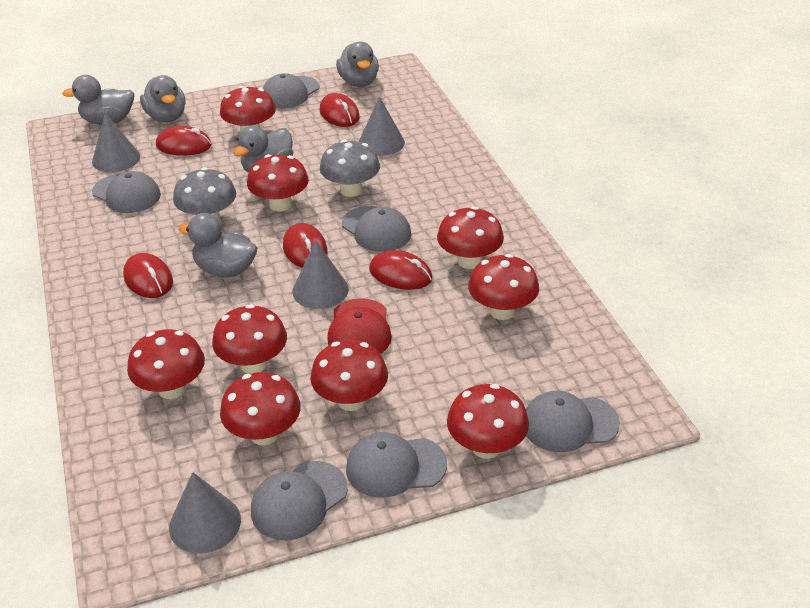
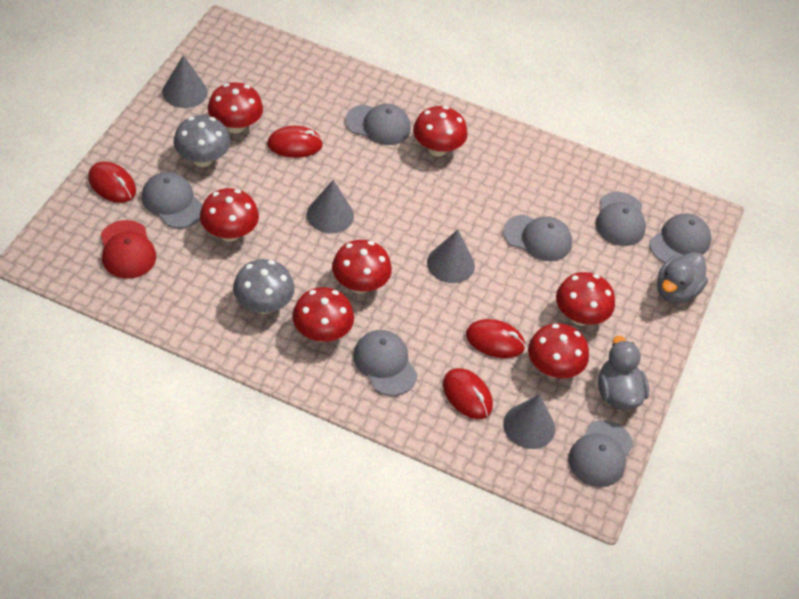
grey cap: [92,171,161,213] [251,461,348,540] [263,73,320,109] [342,206,411,252] [346,432,447,498] [526,391,620,452] = 6 -> [142,172,203,228] [345,104,411,145] [353,330,418,396] [503,214,572,261] [568,420,633,487] [596,192,646,246] [650,214,711,263] = 7
grey duck: [62,75,134,125] [140,75,186,122] [179,213,257,277] [233,126,293,173] [336,41,379,87] = 5 -> [598,336,649,410] [657,252,708,303] = 2
red mouse: [123,253,173,298] [156,126,212,156] [283,223,328,268] [320,93,360,127] [369,250,433,290] = 5 -> [88,161,136,203] [267,126,323,158] [443,368,493,419] [466,319,526,358] = 4
red mushroom: [127,329,205,399] [212,304,287,374] [220,86,276,132] [220,372,301,445] [247,154,309,212] [310,340,388,411] [437,206,504,269] [447,384,529,459] [468,254,539,320] = 9 -> [200,188,259,242] [208,82,263,134] [292,287,354,342] [332,240,392,294] [413,106,467,156] [528,323,589,378] [556,272,615,326] = 7

